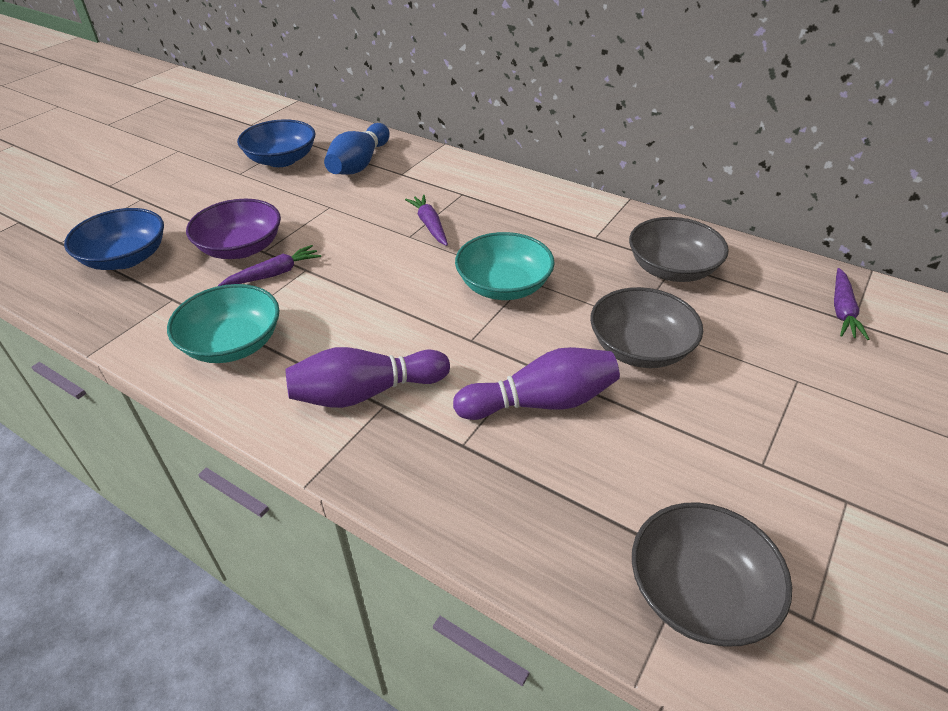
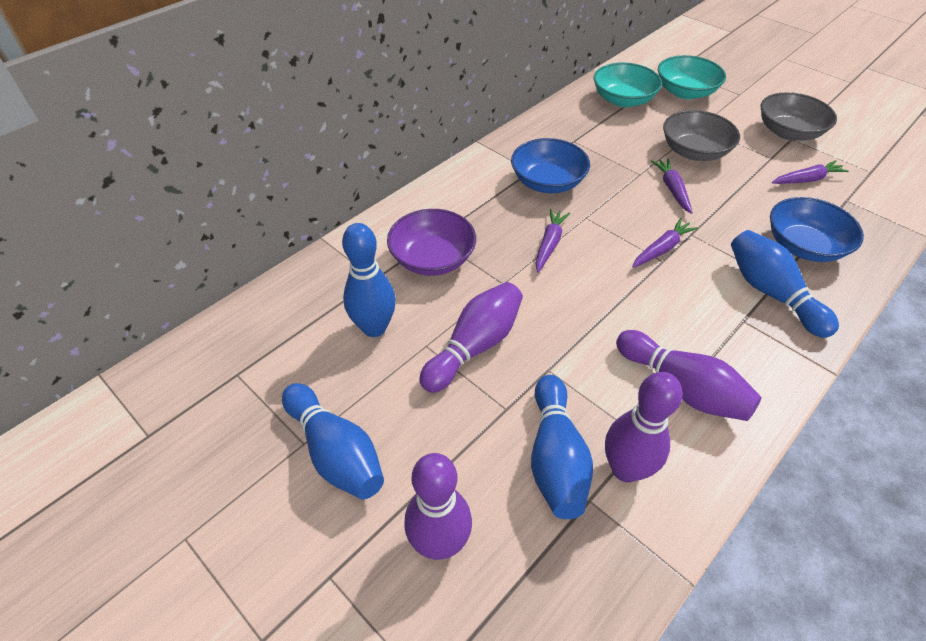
blue bowling pin: [324,123,390,175] = 1 -> [282,383,384,499] [342,223,396,337] [531,375,593,519] [731,230,839,338] = 4
grey bowl: [590,287,703,368] [629,217,729,282] [632,502,792,647] = 3 -> [663,110,740,161] [761,92,837,141] = 2
purple bowling pin: [285,347,450,408] [453,347,620,420] = 2 -> [404,453,472,560] [419,282,523,393] [605,372,683,482] [616,330,762,421] = 4
purple carrot: [218,245,321,286] [405,194,448,246] [834,268,869,340] = 3 -> [536,209,570,273] [632,218,698,268] [651,159,693,214] [772,161,849,184] = 4

